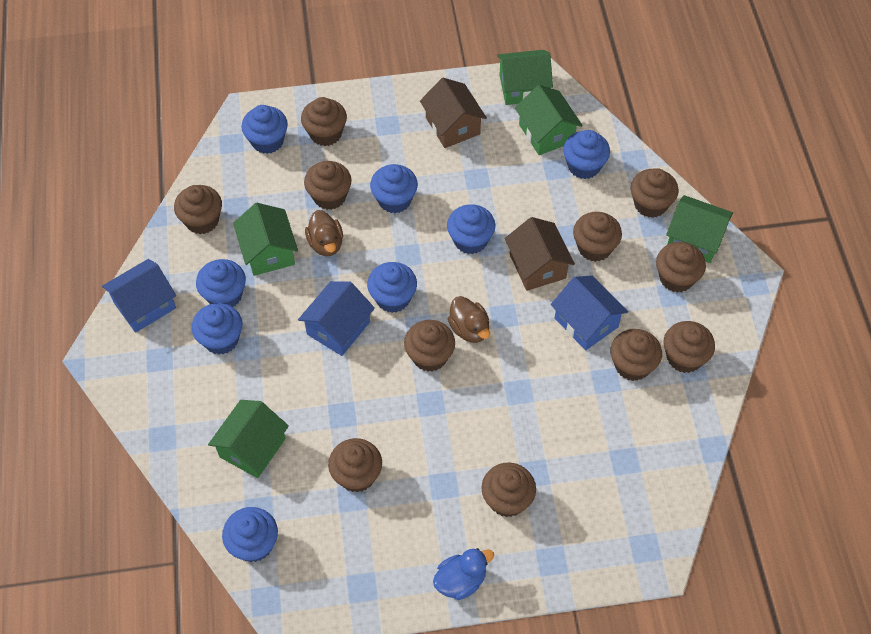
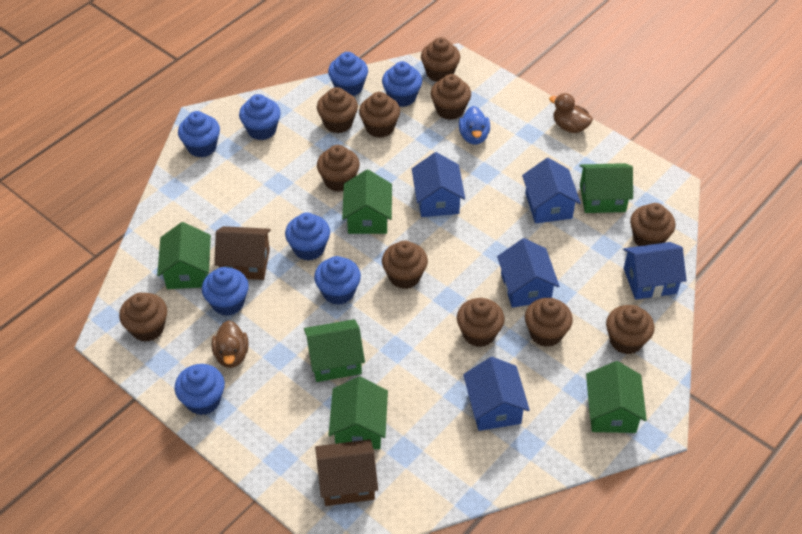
blue house: [102,259,176,333] [298,281,375,356] [551,276,628,351] = 3 -> [412,152,465,217] [463,357,530,431] [497,238,560,308] [522,158,581,223] [623,242,687,300] = 5
green house: [208,400,289,478] [233,203,298,276] [497,50,553,105] [515,85,583,155] [666,195,733,263] = 5 -> [157,222,211,289] [304,319,365,382] [329,377,388,449] [342,170,392,234] [580,163,633,213] [586,361,647,433] = 6

